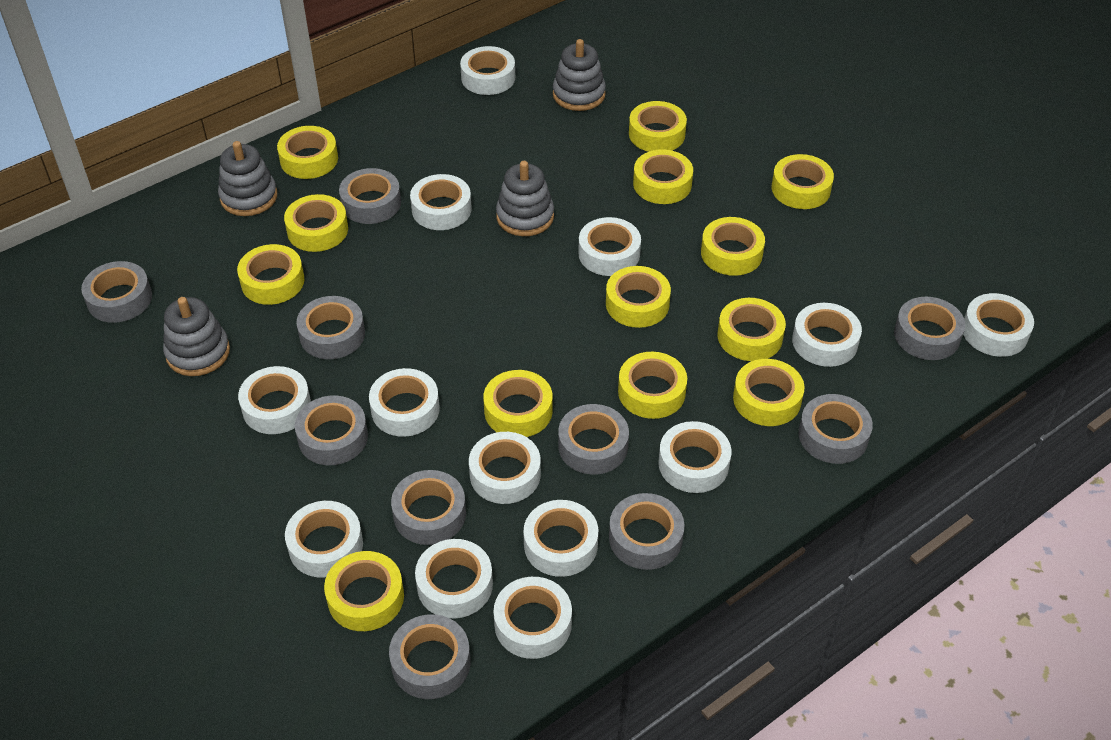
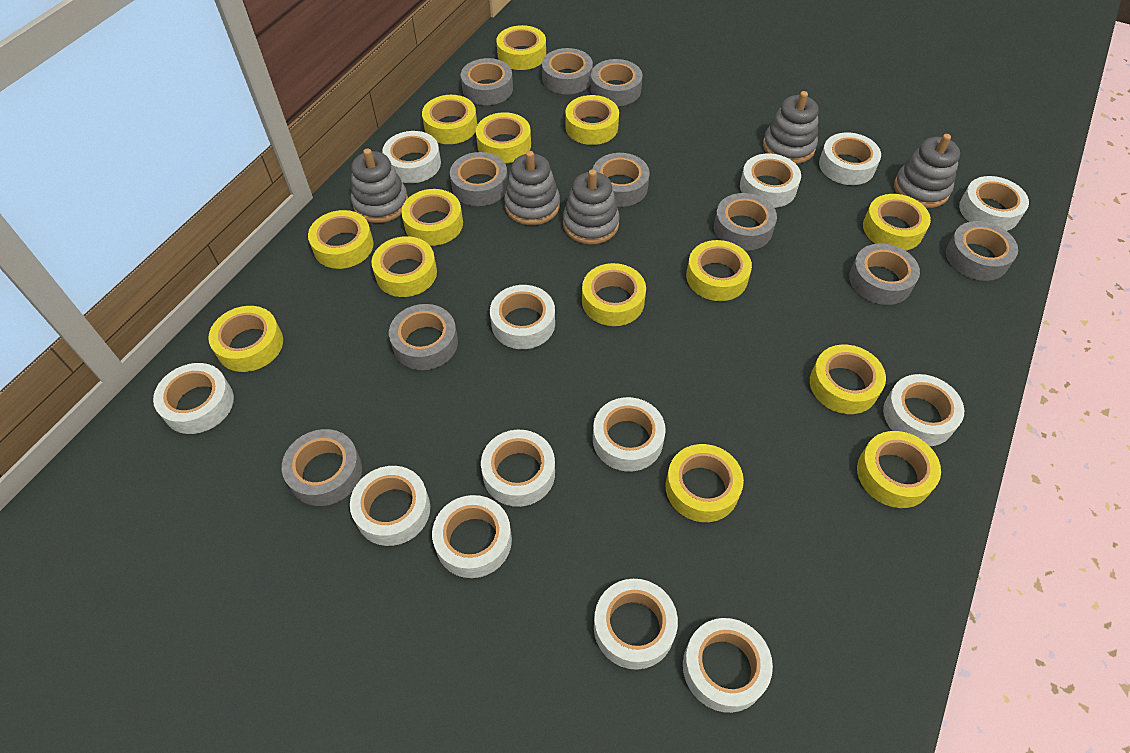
grey stacking toy: [163,297,230,376] [218,141,277,216] [496,161,554,236] [553,39,606,111] = 4 -> [351,148,408,223] [504,151,560,225] [563,169,619,244] [763,91,819,164] [894,134,960,208] = 5
yellow tape: [237,244,304,305] [277,126,338,179] [284,194,348,252] [324,551,404,631] [483,370,552,437] [606,266,671,328] [618,352,687,419] [629,101,687,152] [633,149,693,204] [701,217,765,276] [717,298,786,361] [733,359,805,426] [772,154,834,209] = 13 -> [208,306,283,372] [308,210,374,269] [371,236,437,297] [401,189,463,246] [422,95,477,144] [476,112,531,163] [496,25,546,70] [565,95,619,145] [582,263,646,326] [666,444,744,522] [686,240,752,301] [810,345,886,414] [857,431,941,508] [863,194,931,251] = 14

